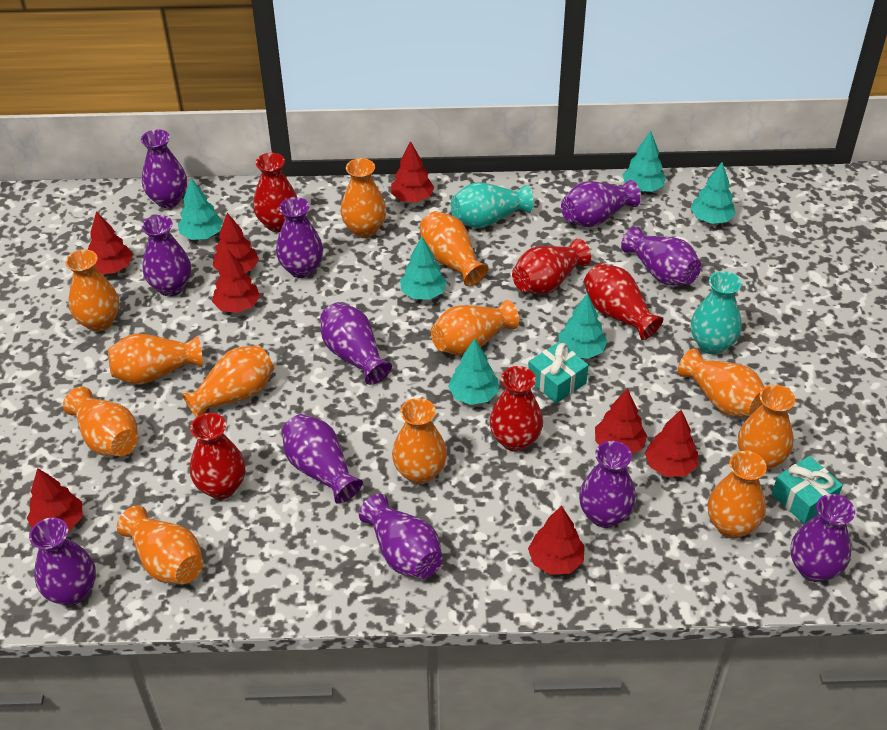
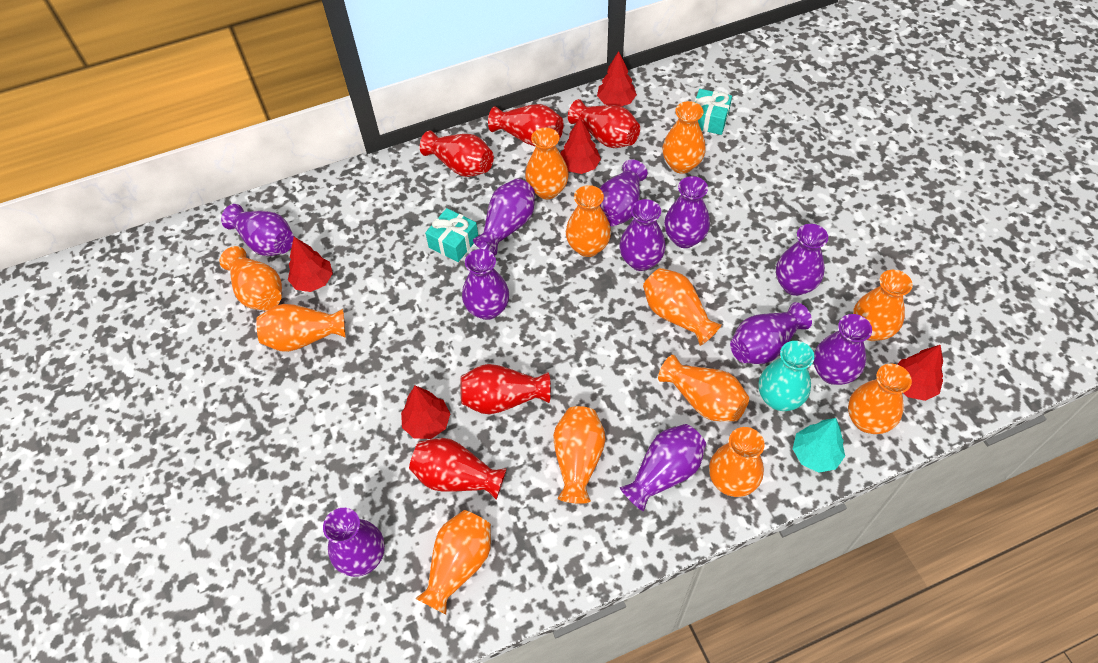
red tree: [27,468,82,531] [88,211,133,274] [212,249,260,313] [213,213,259,273] [391,141,434,202] [528,506,585,575] [595,388,647,454] [645,410,698,477] = 8 -> [288,237,333,292] [401,386,450,439] [560,118,601,174] [597,51,637,106] [897,345,943,401] = 5
turquoise tree: [178,178,223,240] [400,237,447,300] [448,338,499,405] [558,293,607,359] [622,131,666,192] [691,162,736,224] = 6 -> [793,418,845,473] = 1
turquoise vase: [451,182,533,228] [691,271,742,355] = 2 -> [759,341,814,411] = 1

